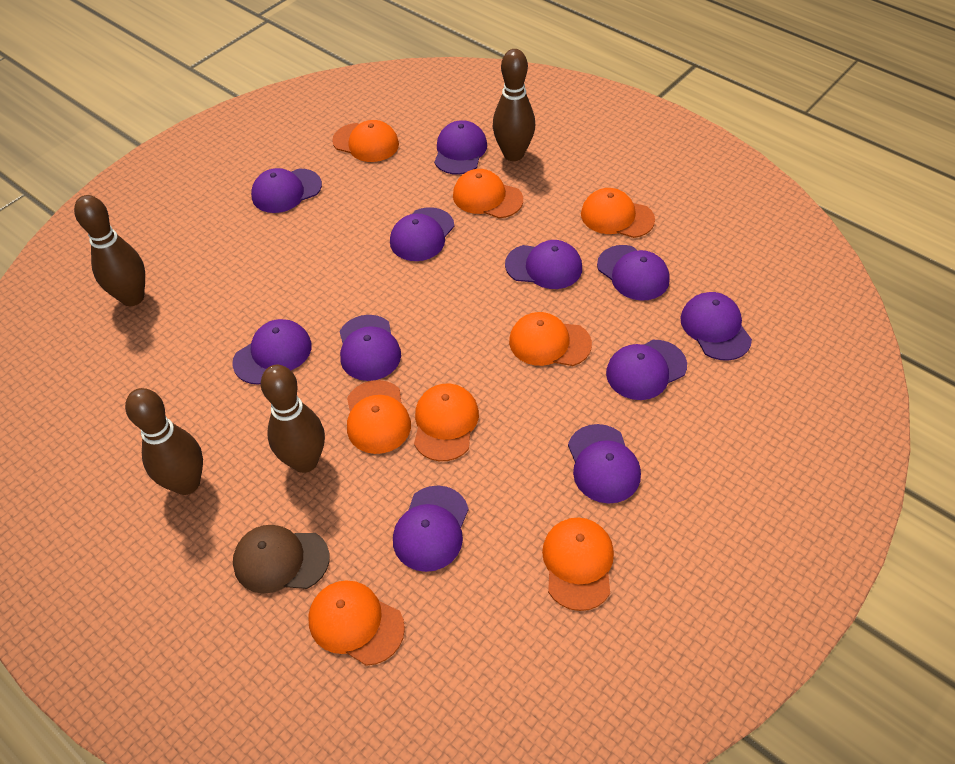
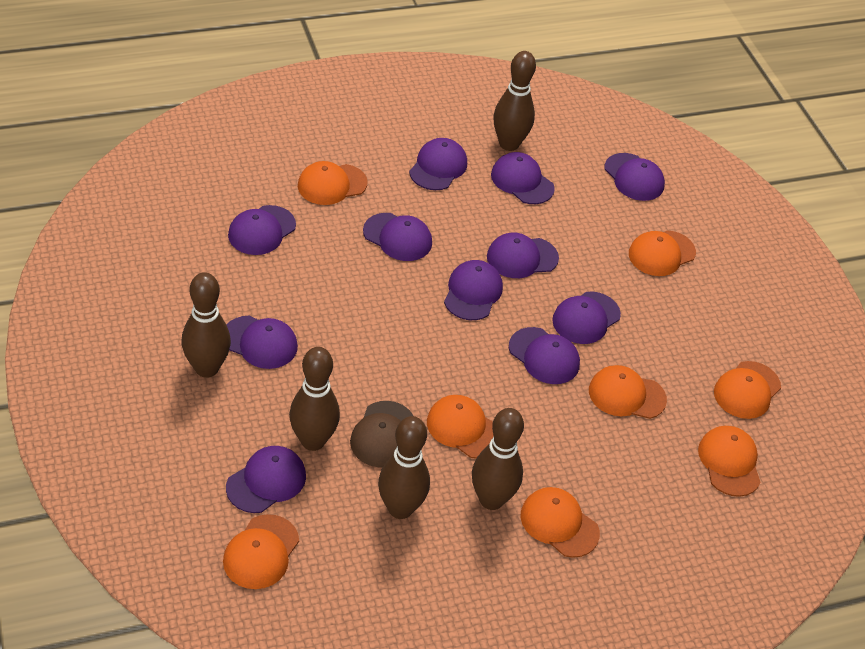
brown bowling pin: [74,195,145,306] [125,388,203,495] [261,365,325,473] [493,49,535,161] = 4 -> [182,272,231,378] [289,347,340,451] [378,416,430,519] [472,408,524,510] [493,51,536,151] = 5

